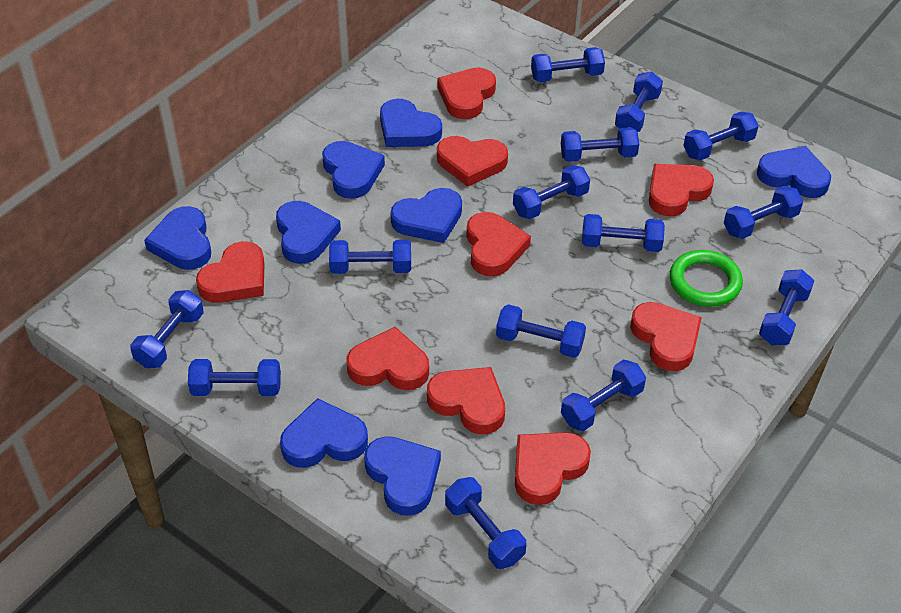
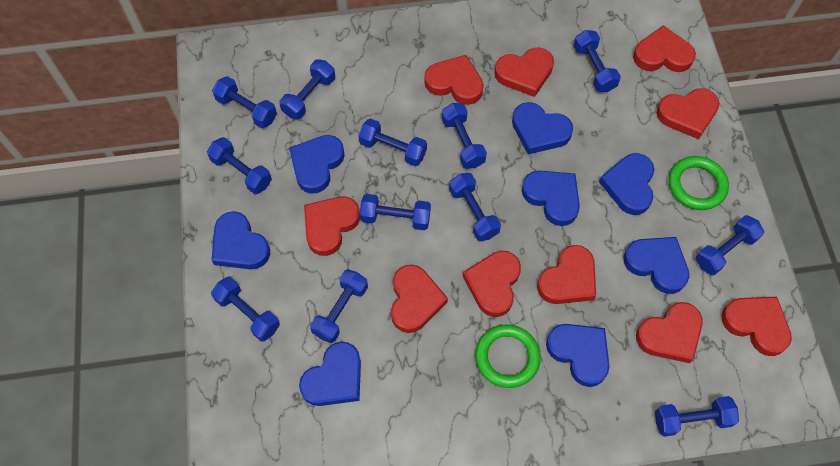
blue dumbbell: [130,290,203,368] [188,359,281,396] [329,240,411,274] [445,477,526,569] [496,304,586,358] [513,165,590,219] [531,47,605,82] [561,127,639,162] [561,360,646,431] [582,214,665,252] [615,72,663,132] [683,111,759,160] [724,186,803,239] [759,269,814,345] = 14 -> [207,137,272,194] [211,277,280,342] [212,76,277,128] [279,59,335,120] [310,269,368,343] [358,118,427,166] [360,194,431,230] [442,103,487,168] [449,173,501,241] [573,30,621,92] [655,396,739,437] [696,215,764,275] = 12
green ring: [670,250,743,307] = 1 -> [475,324,541,388] [669,156,729,210] = 2
red heart: [196,241,264,303] [347,327,429,390] [427,367,505,434] [437,67,496,119] [437,136,508,187] [467,212,531,276] [515,432,591,505] [630,302,702,371] [649,164,714,216] = 9 -> [304,197,360,256] [391,265,448,333] [424,55,484,105] [463,251,521,317] [494,47,554,97] [537,245,596,304] [633,25,696,72] [636,302,703,363] [656,88,720,139] [721,297,792,356] = 10

